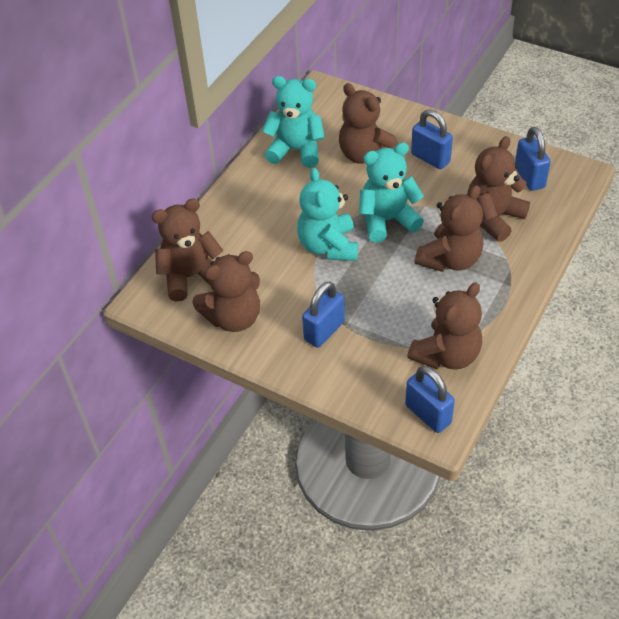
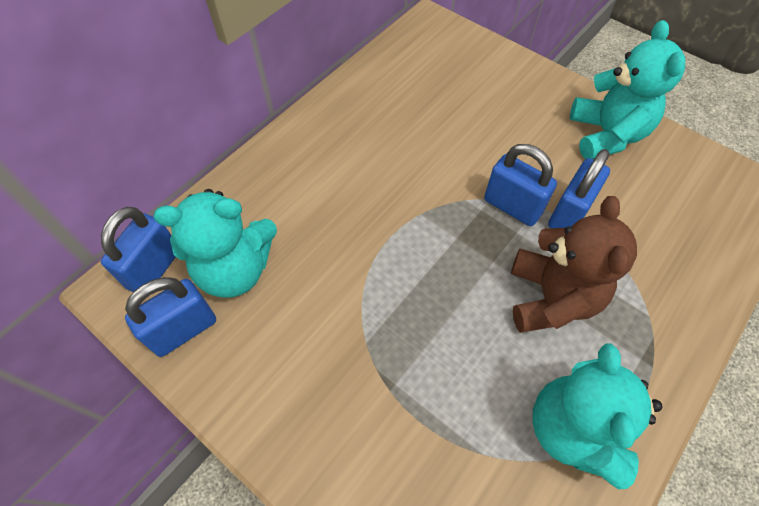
brown teddy bear: [152,199,224,302] [192,251,260,332] [339,83,398,164] [407,282,482,370] [415,185,484,272] [467,136,530,242] = 6 -> [511,196,637,333] = 1

